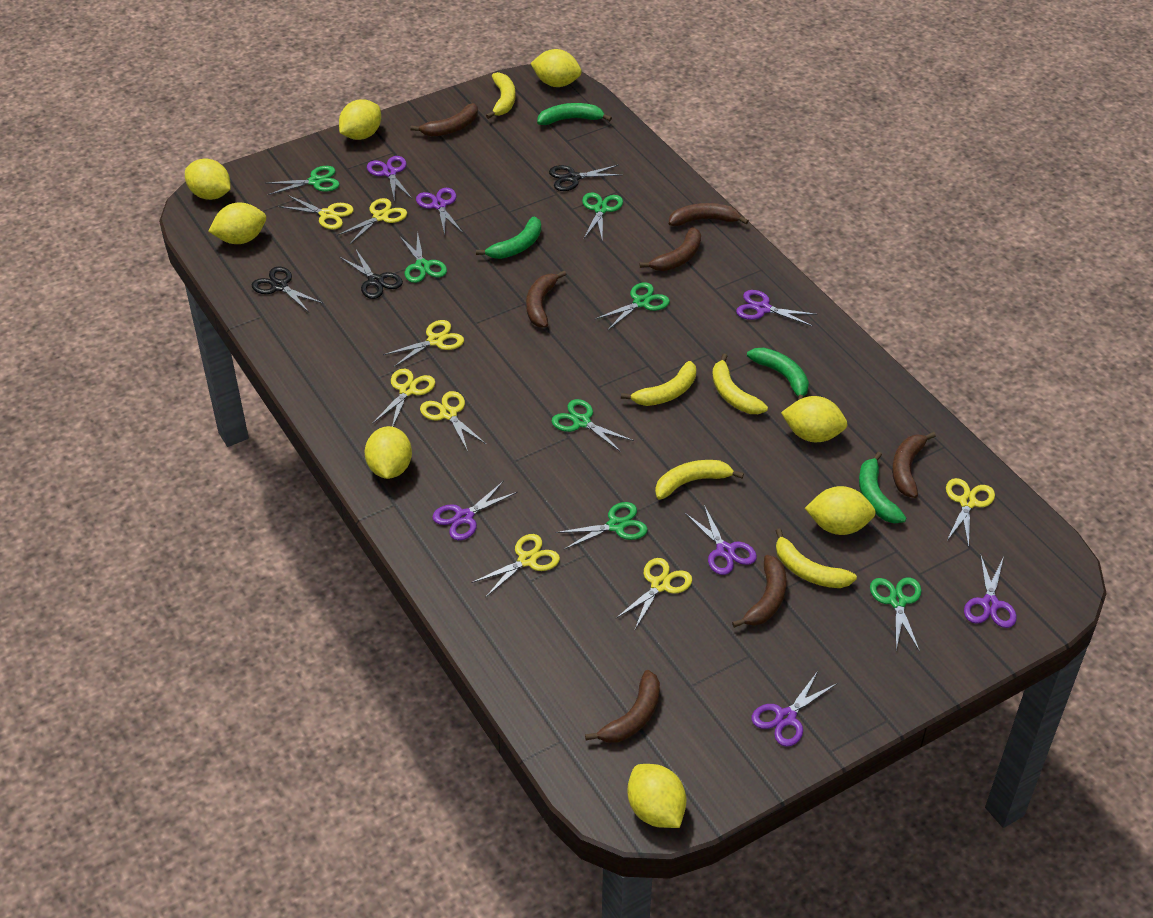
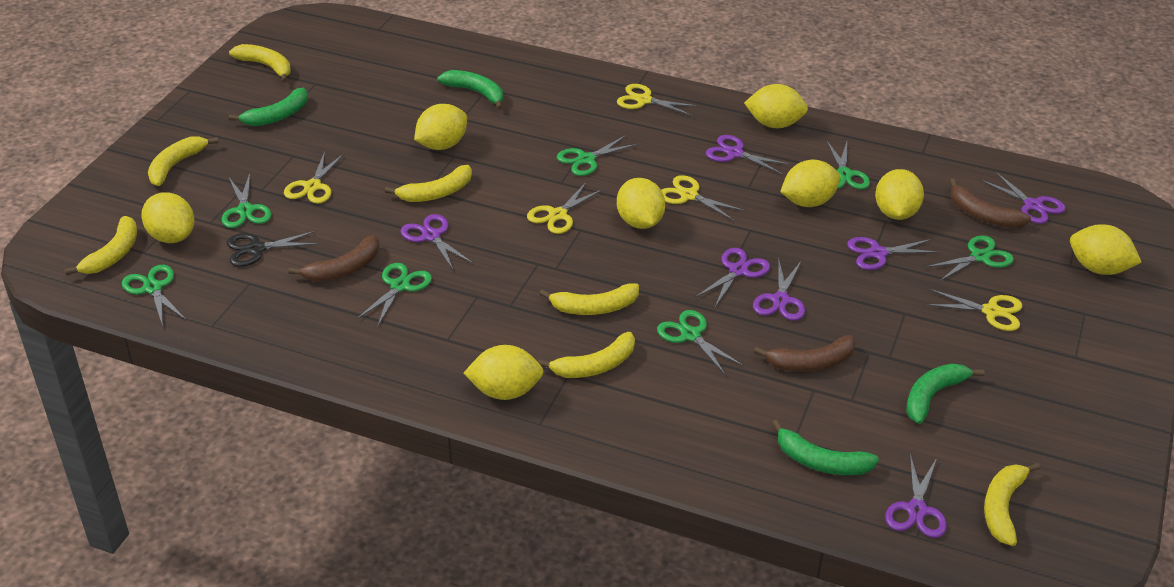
black scissors: [252,267,324,312] [340,250,403,299] [549,165,622,191] = 3 -> [227,231,319,267] = 1
brown banana: [410,103,478,137] [526,271,566,328] [585,670,660,743] [640,227,701,271] [669,203,749,226] [732,555,786,628] [892,432,936,498] = 7 -> [288,235,379,282] [754,335,856,372] [950,179,1031,228] = 3
yellow banana: [486,72,515,119] [621,361,696,406] [655,460,744,500] [712,353,768,414] [776,528,857,588] = 5 -> [65,216,137,275] [148,136,218,186] [229,44,291,83] [385,165,472,202] [538,332,635,378] [539,283,639,315] [984,463,1040,546] = 7
yellow scissors: [279,195,354,230] [337,198,407,244] [373,369,435,427] [383,320,464,368] [420,391,486,451] [471,534,560,597] [615,558,692,629] [946,478,995,548] = 8 -> [284,151,344,204] [527,183,603,234] [617,84,698,116] [661,175,745,221] [926,289,1022,331] = 5

